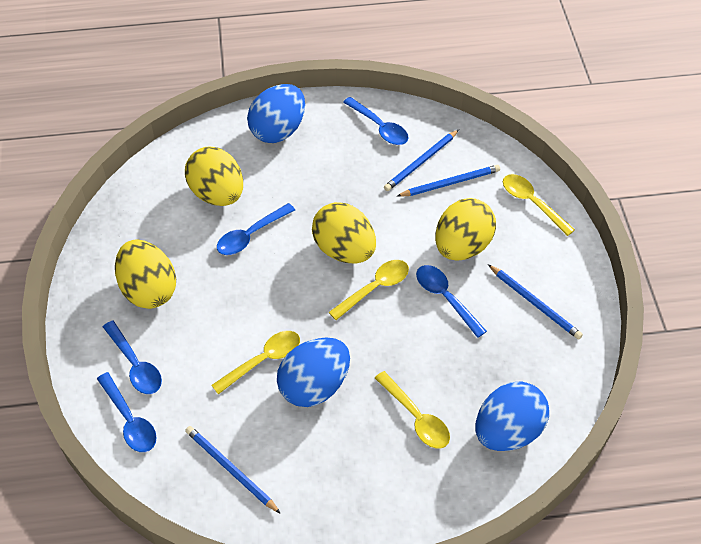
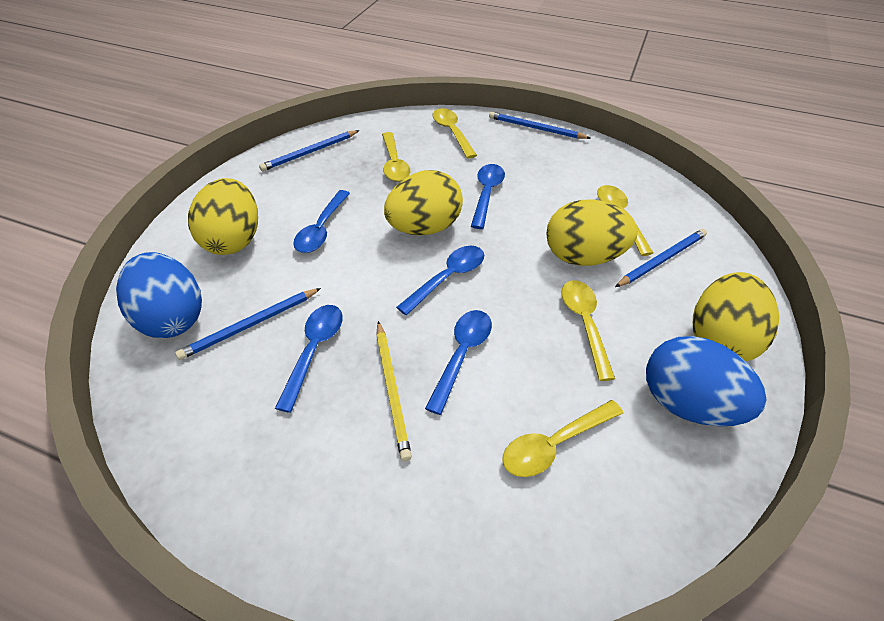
blue egg: [247,84,305,143] [277,338,350,407] [475,381,549,451] = 3 -> [116,252,202,338] [646,336,767,426] = 2
yellow pencil: none = 0 -> [376,321,412,461] = 1
yellow spoon: [211,331,300,394] [329,260,409,320] [375,371,450,449] [503,174,575,236] = 4 -> [382,132,410,182] [433,108,477,159] [503,400,623,477] [561,280,615,381] [597,185,653,256] = 5

